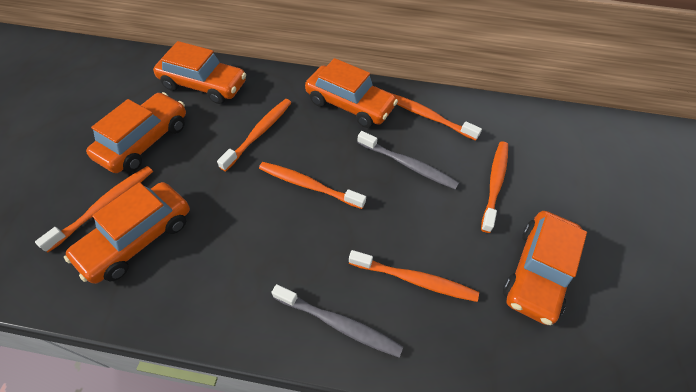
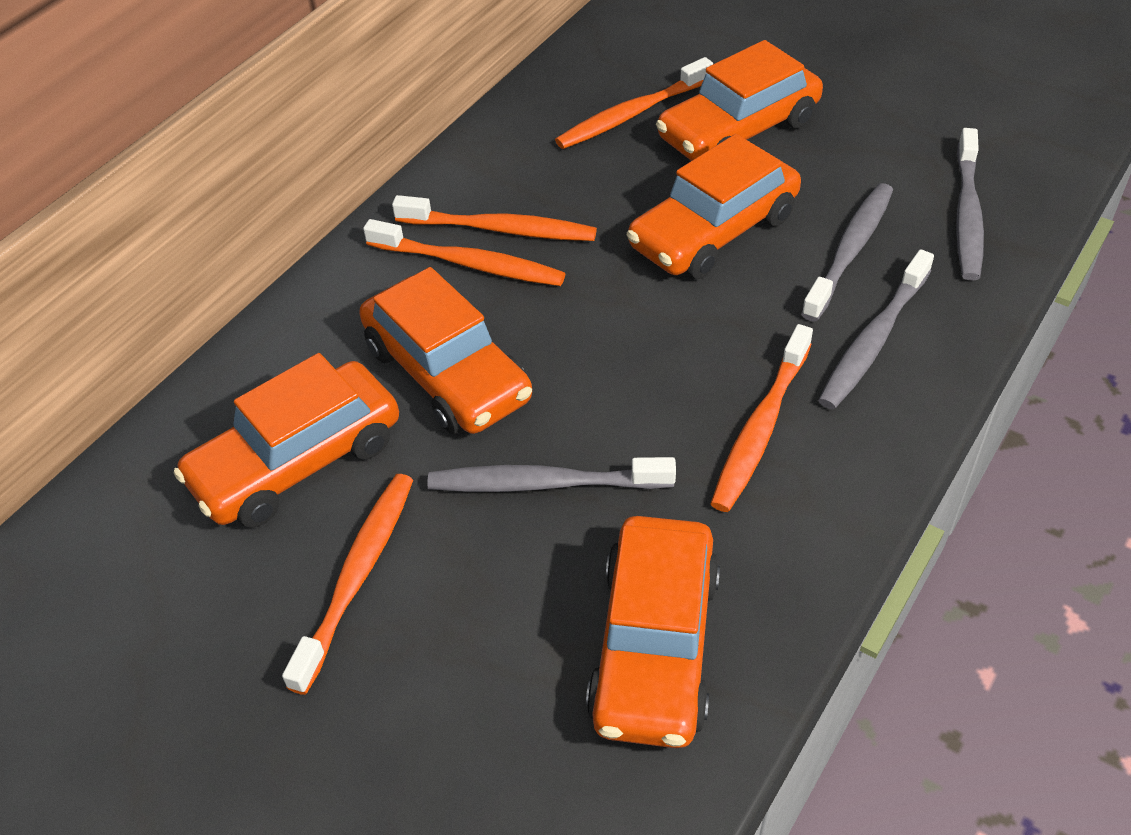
grey toothbrush: [271,284,403,357] [357,131,459,190] = 2 -> [428,457,676,492] [801,183,893,321] [818,249,934,409] [956,128,984,281] = 4
orange toothbrush: [35,166,153,252] [217,99,292,171] [259,162,366,209] [349,250,479,302] [393,94,482,141] [481,141,508,233] = 6 -> [282,474,413,695] [363,219,566,286] [392,195,597,241] [555,57,713,149] [710,324,813,512] = 5

